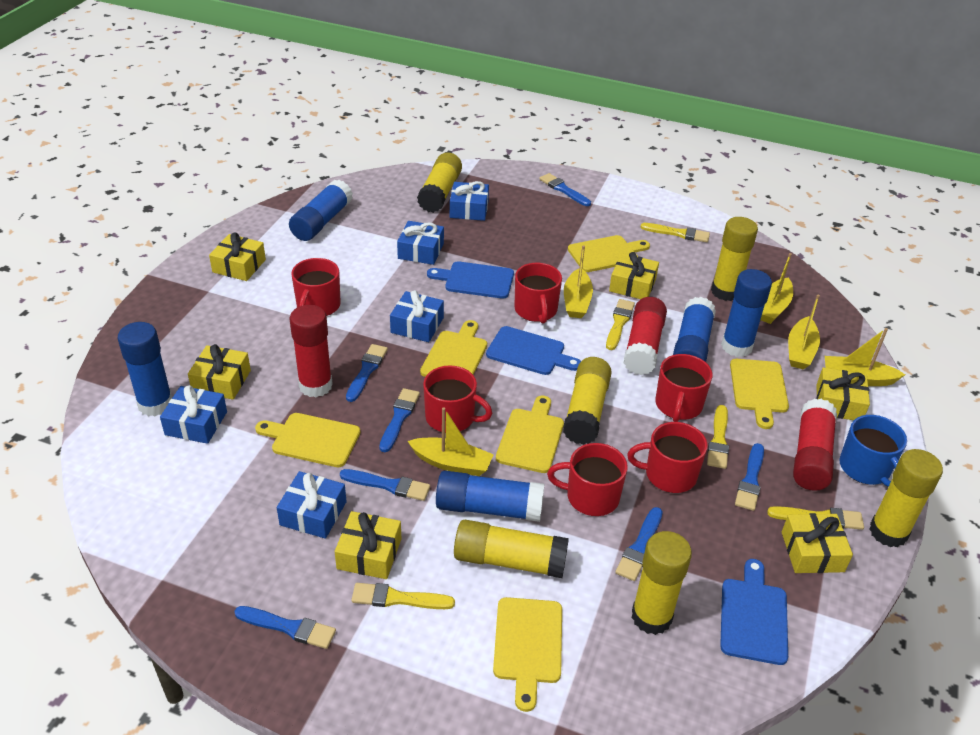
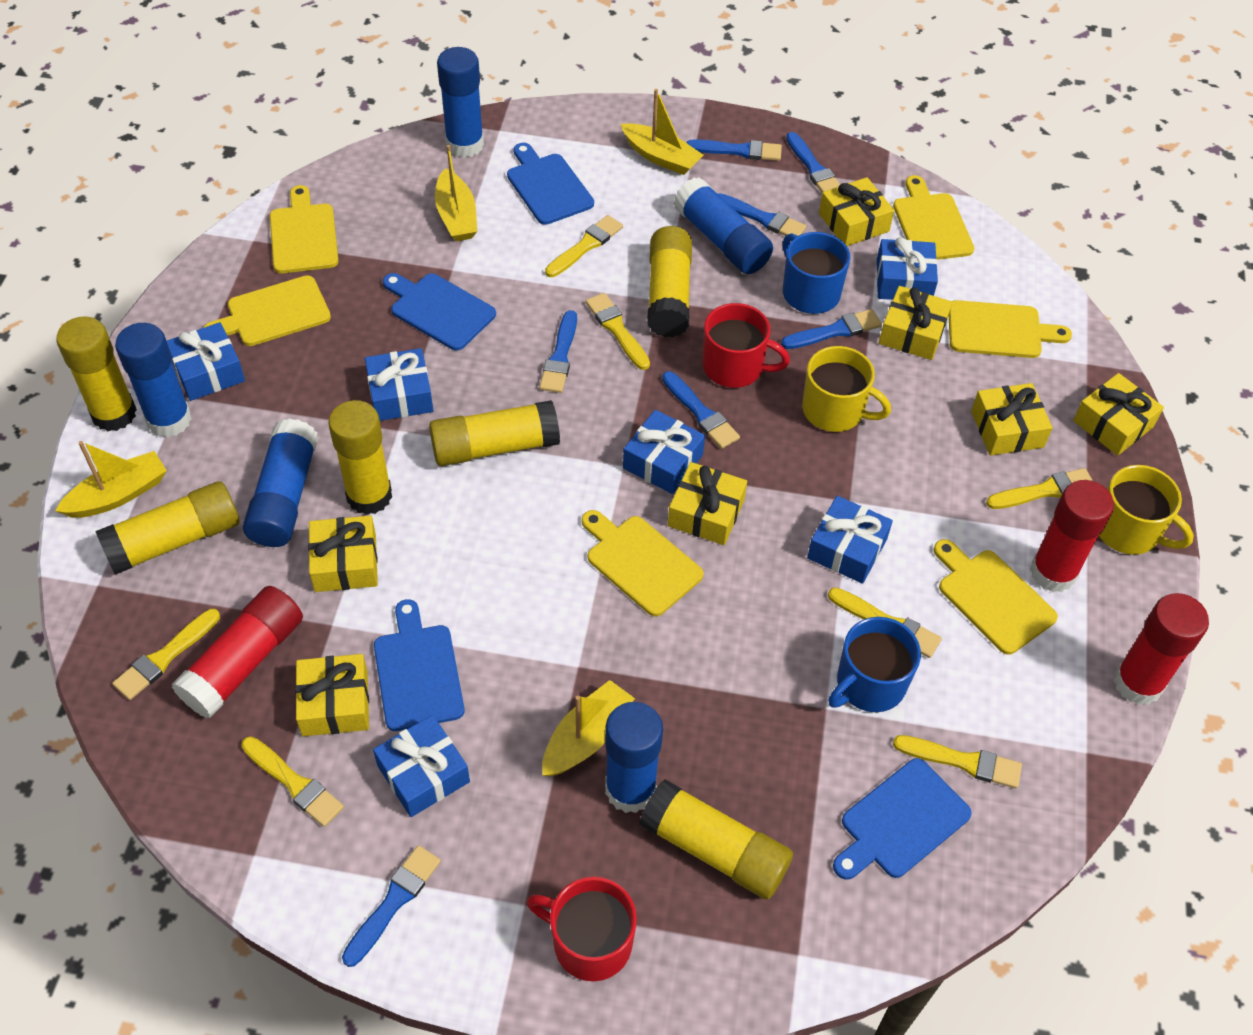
blue cutting board: [427,261,514,299] [486,326,581,375] [720,559,788,665] = 3 -> [374,599,465,731] [383,273,496,351] [507,143,594,225] [833,758,972,880] = 4
blue gift: [160,385,227,444] [277,471,347,539] [390,290,444,342] [397,221,444,265] [450,181,489,221] = 5 -> [167,322,245,401] [365,348,433,421] [373,715,470,817] [623,410,705,494] [807,496,893,584] [876,237,938,300] = 6
blue mug: [839,415,907,487] = 1 -> [783,232,850,314] [828,617,921,712] = 2
red mug: [291,258,341,316] [423,365,492,433] [515,263,562,324] [547,443,628,516] [627,422,708,493] [655,354,712,422] = 6 -> [527,877,637,982] [703,303,790,388] = 2
yellow boat: [408,407,494,476] [564,245,593,318] [761,253,793,324] [788,295,820,370] [825,328,905,386] = 5 -> [55,441,167,518] [435,145,477,241] [542,680,635,776] [621,89,703,175] = 4
yellow brush: [351,583,455,609] [606,299,635,350] [640,223,710,242] [707,405,729,469] [767,506,864,530] = 5 -> [112,609,220,700] [241,736,344,827] [545,215,623,277] [586,293,650,370] [828,587,942,658] [893,735,1022,788] [986,468,1093,509] = 7
yellow gift: [188,344,251,400] [209,232,266,281] [335,511,401,579] [609,252,659,299] [782,513,853,573] [816,368,870,420] = 6 -> [295,654,369,736] [308,516,378,592] [668,462,747,545] [819,177,894,246] [879,286,952,360] [971,383,1053,456] [1073,373,1164,456] = 7
yellow mug: none = 0 -> [802,346,891,432] [1099,465,1194,555] = 2

